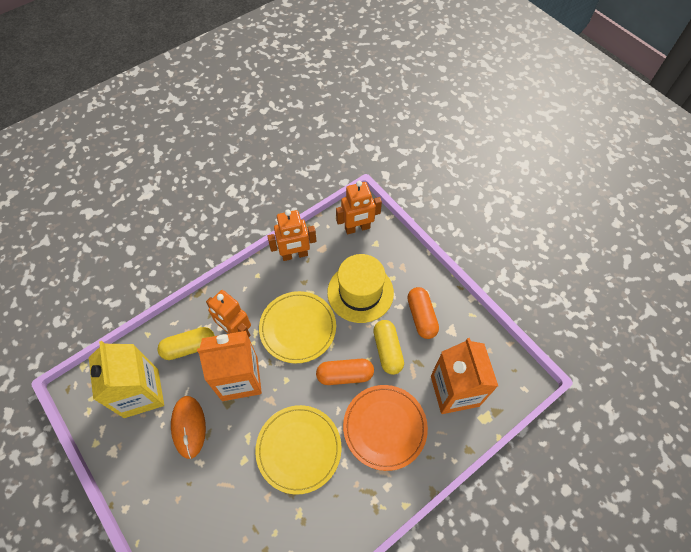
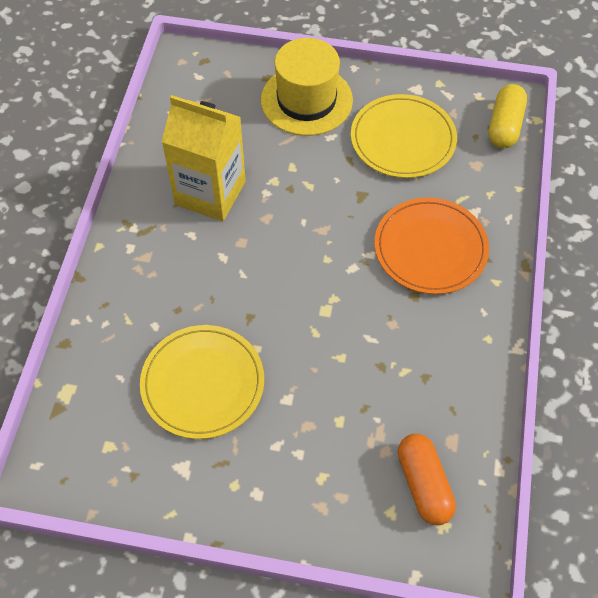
orange capsule: [316,359,374,385] [407,287,439,339] = 2 -> [398,434,456,525] = 1
orange carton: [197,331,262,401] [431,338,498,414] = 2 -> none = 0
orange mouse: [171,396,206,459] = 1 -> none = 0
orange robot: [206,290,251,337] [267,210,316,261] [336,181,382,234] = 3 -> none = 0
yellow capsule: [157,327,215,360] [373,320,404,375] = 2 -> [488,84,527,148] = 1

